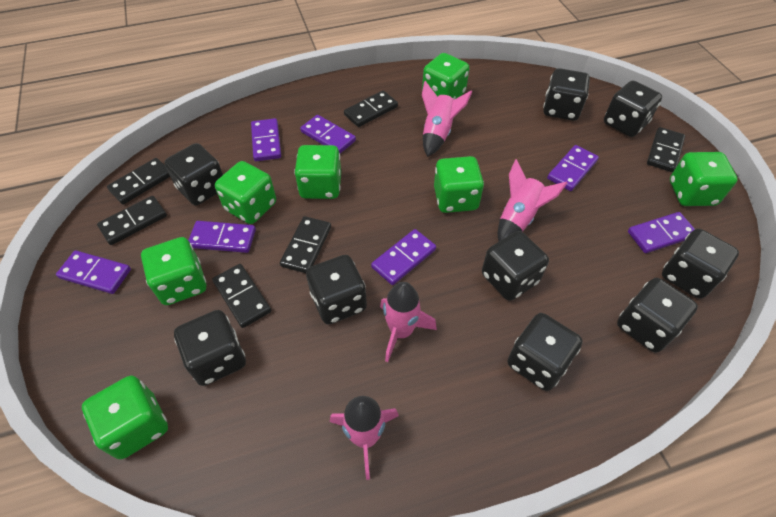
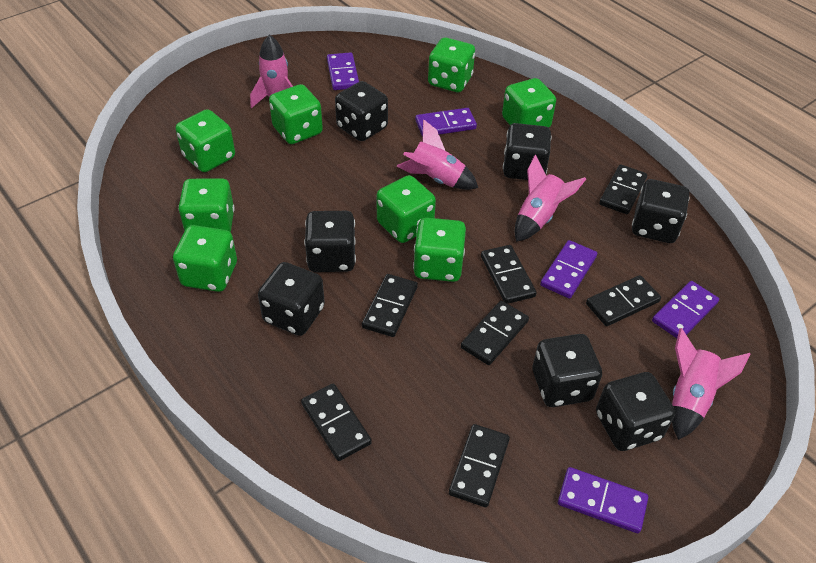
black dice: [164,143,223,205] [174,310,246,386] [306,255,367,324] [482,231,549,301] [507,313,583,391] [543,68,590,121] [604,81,662,137] [617,278,698,352] [662,229,739,299] = 9 -> [258,262,325,336] [304,211,356,272] [335,81,388,141] [503,123,551,180] [532,334,602,407] [596,372,675,451] [632,179,690,243] = 7
black domino: [97,196,167,245] [107,158,170,205] [212,264,271,328] [280,216,331,273] [344,91,398,127] [647,127,685,172] = 6 -> [301,384,372,461] [362,274,418,337] [449,424,510,507] [461,301,529,365] [481,245,537,304] [586,275,661,326] [599,164,647,214] = 7
green dice: [82,375,168,459] [141,237,206,305] [215,161,276,224] [294,145,341,199] [422,53,469,100] [434,156,484,213] [670,152,738,206] = 7 -> [173,225,237,292] [176,109,235,172] [178,178,235,232] [269,84,323,144] [377,175,436,243] [413,218,466,282] [428,37,475,92] [502,78,556,128] = 8
purple domino: [56,251,131,294] [188,221,256,253] [251,118,281,161] [300,115,356,153] [371,229,436,285] [547,145,599,191] [628,212,695,253] = 7 -> [327,52,359,90] [415,108,477,137] [540,240,597,299] [558,467,648,533] [652,281,719,338] = 5

